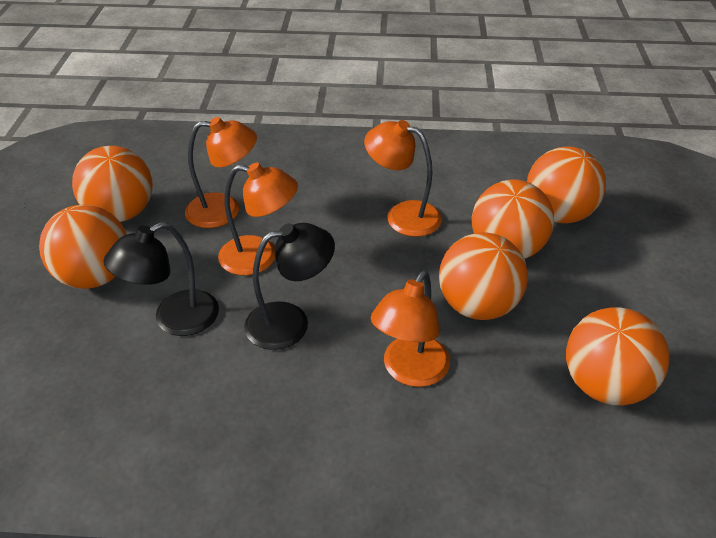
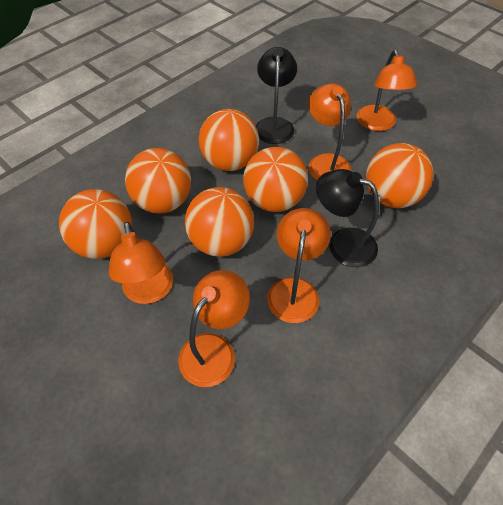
orange lamp: [185,117,257,228] [218,163,298,275] [364,120,442,237] [371,271,450,387] = 4 -> [108,222,173,304] [178,270,250,387] [267,208,331,323] [308,83,351,181] [357,50,417,131] = 5

